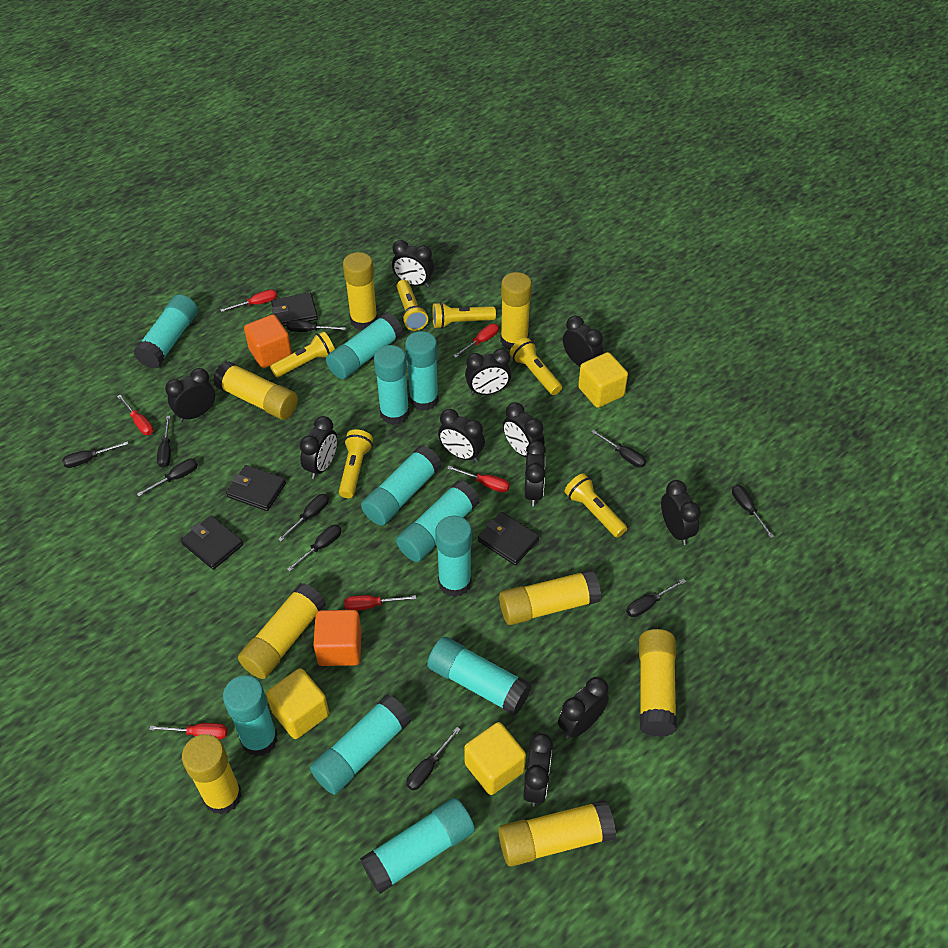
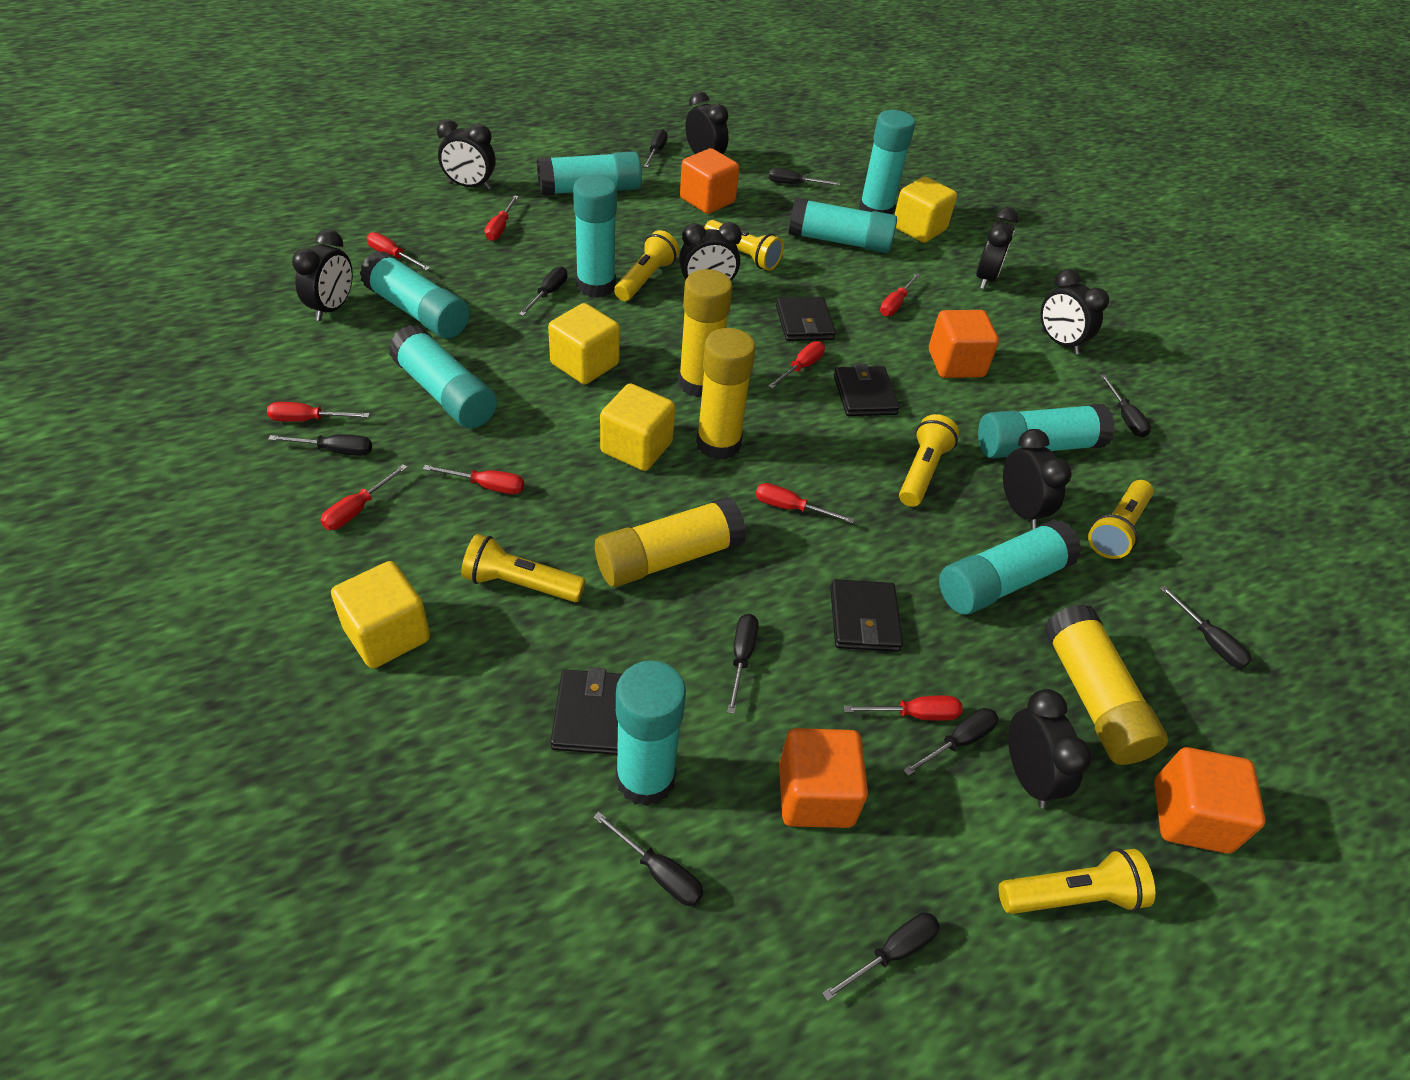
black clock: [165,368,215,422] [300,416,337,479] [392,240,434,288] [438,409,485,462] [465,349,511,395] [503,402,545,457] [523,733,553,807] [525,441,546,507] [558,677,609,739] [563,316,603,366] [661,480,701,545] = 11 -> [292,229,353,321] [437,119,496,190] [679,222,742,288] [685,91,729,154] [976,207,1019,289] [1003,429,1072,529] [1008,689,1092,808] [1041,269,1109,355] = 8
orange cube: [244,314,292,368] [313,610,362,666] = 2 -> [680,148,739,214] [779,728,868,828] [929,310,999,378] [1154,747,1266,853] = 4
red screwdriver: [117,395,154,435] [149,723,228,740] [220,289,277,312] [344,595,416,611] [447,466,510,493] [454,324,499,358] = 6 -> [267,402,370,422] [320,464,408,530] [367,232,430,270] [423,465,524,494] [485,195,519,241] [755,483,854,523] [768,341,825,389] [844,696,963,721] [880,273,921,316] = 9
turquoise glue stick: [133,294,198,368] [223,675,278,756] [310,694,411,795] [326,312,403,379] [360,798,475,894] [361,445,442,526] [374,345,409,425] [396,480,480,562] [405,331,439,411] [427,637,531,715] [435,516,472,597] = 11 -> [360,251,470,339] [388,325,497,429] [537,151,642,195] [573,175,617,298] [616,661,686,806] [789,197,897,253] [859,110,915,214] [939,519,1082,615] [978,404,1115,458] = 9
yellow cube: [266,668,329,739] [464,722,526,795] [578,352,628,408] = 3 -> [331,561,430,668] [548,303,620,384] [600,384,675,471] [894,177,957,243] = 4
yellow glue stick: [182,734,242,815] [213,361,298,420] [238,583,326,679] [343,252,378,330] [499,569,601,625] [499,800,616,867] [500,272,532,350] [639,629,677,737] = 8 -> [595,497,746,587] [679,269,733,398] [696,328,756,460] [1044,604,1168,765] = 4

